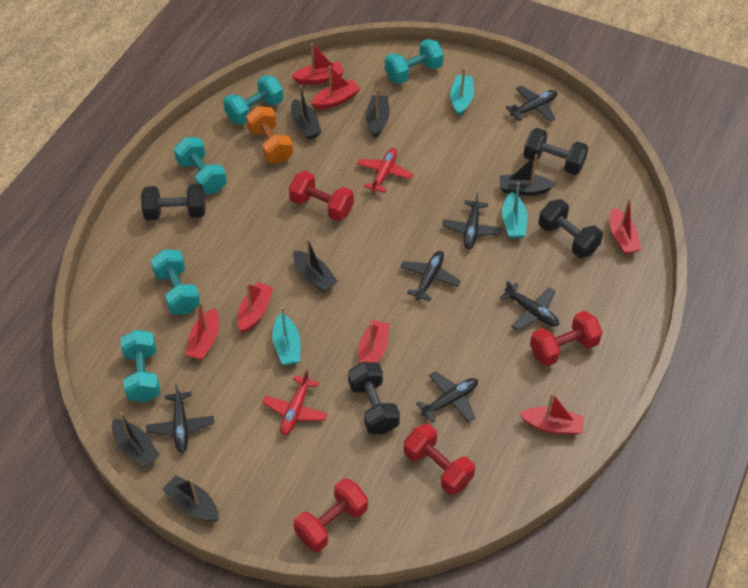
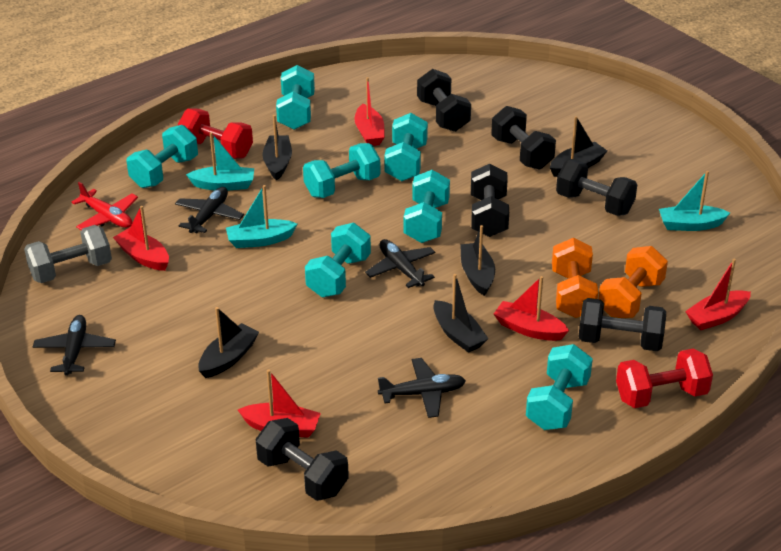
black boat: [112,412,160,467] [162,475,219,522] [291,85,321,140] [293,238,338,292] [366,88,389,138] [500,154,555,196] = 6 -> [198,307,259,378] [262,115,292,181] [433,274,489,353] [460,225,495,296] [550,116,607,177] = 5
black dumbbell: [141,184,206,220] [348,362,400,434] [523,128,589,175] [538,199,603,258] = 4 -> [256,418,349,501] [417,69,471,132] [471,164,509,237] [491,106,556,170] [556,160,637,216] [578,298,666,351] = 6
black plane: [146,384,214,453] [401,251,460,301] [416,371,478,423] [442,192,502,249] [500,280,559,331] [506,86,557,122] = 6 -> [33,315,116,376] [175,187,244,233] [365,239,435,288] [378,358,466,418] = 4
grey dumbbell: none = 0 -> [24,225,112,283] = 1
orange dumbbell: [246,106,293,164] = 1 -> [552,238,598,318] [598,246,668,318] = 2
red boat: [185,302,219,360] [237,282,273,333] [292,43,344,85] [311,66,360,110] [358,320,390,363] [519,393,584,435] [610,198,642,255] = 7 -> [113,206,169,271] [238,369,321,438] [354,77,385,146] [494,276,569,341] [685,259,751,330] = 5
red dumbbell: [289,171,354,221] [293,478,368,552] [404,423,475,495] [530,311,602,366] = 4 -> [178,108,253,159] [616,349,713,408] = 2
red plane: [262,369,328,435] [357,148,413,193] = 2 -> [72,182,138,230] = 1
turquoise dumbbell: [120,330,160,402] [151,250,200,314] [174,138,227,194] [223,75,284,125] [385,39,444,84] = 5 -> [127,125,198,188] [276,65,315,130] [303,143,380,198] [305,223,371,297] [384,113,428,181] [404,170,450,243] [526,344,593,430] = 7

